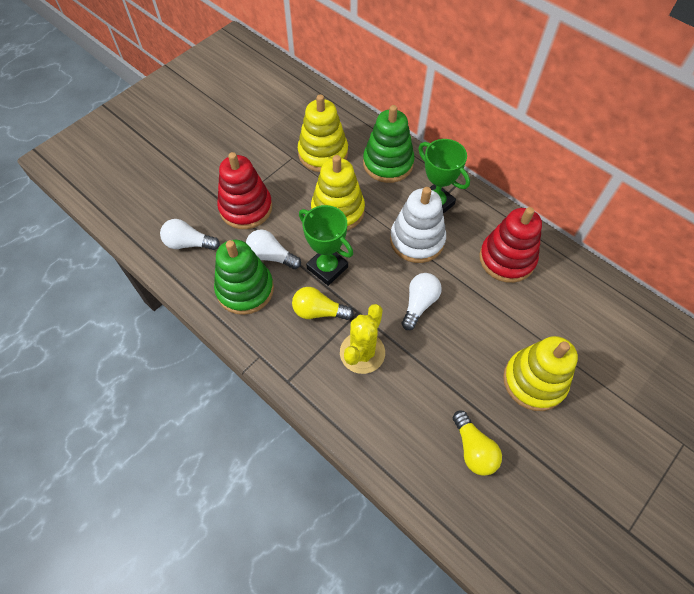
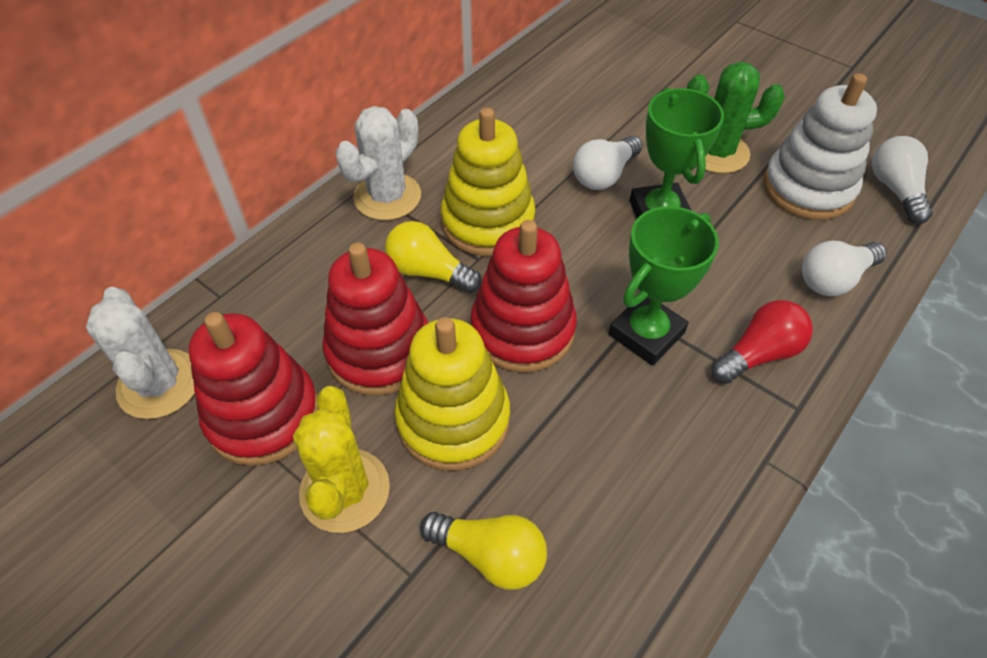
green cactus: none = 0 -> [686,62,785,174] = 1
green stacking toy: [214,240,274,315] [363,105,415,183] = 2 -> none = 0
red light bulb: none = 0 -> [711,300,813,384] = 1
red stacking toy: [217,152,272,229] [479,207,542,283] = 2 -> [188,312,319,466] [322,243,428,396] [471,220,577,372] = 3
white cactus: none = 0 -> [86,287,195,419] [335,106,421,220] = 2
yellow stacking toy: [298,94,348,172] [311,155,365,231] [503,336,578,411] = 3 -> [394,317,510,471] [441,108,535,256] = 2

